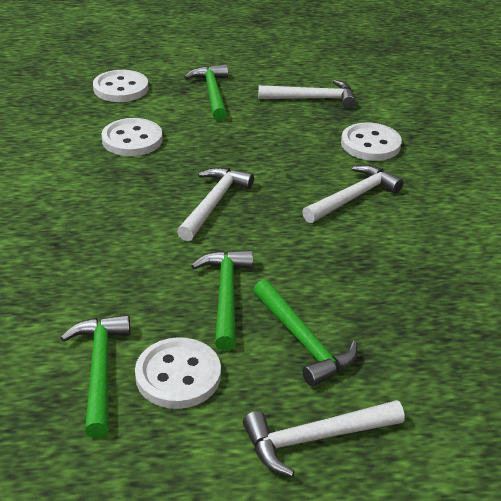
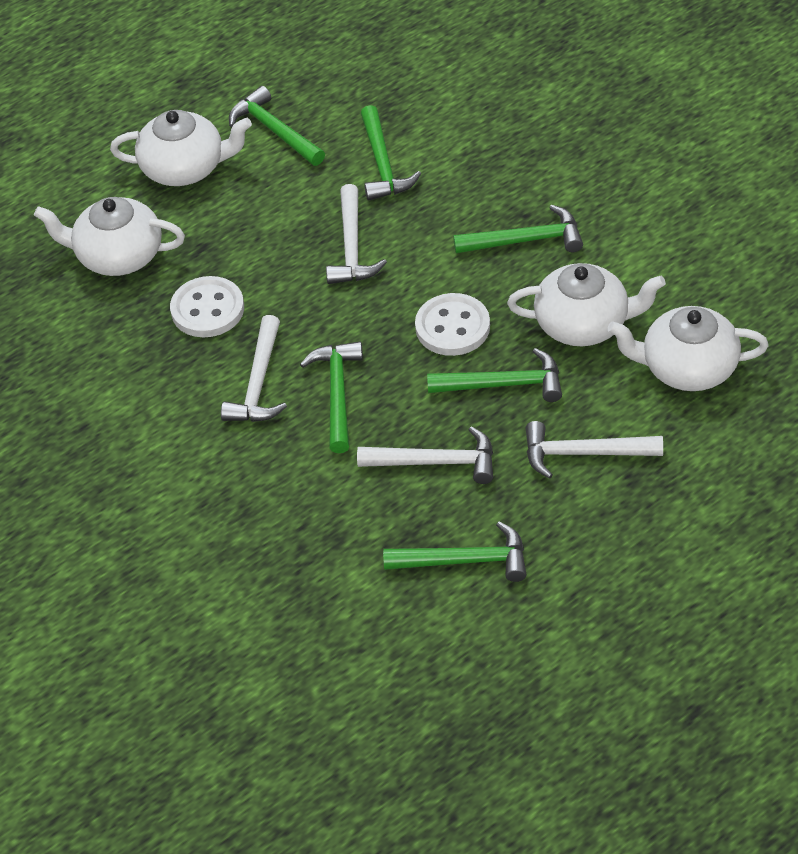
green hammer: [61,315,130,438] [184,64,228,121] [191,250,253,351] [253,279,358,387] = 4 -> [229,86,325,166] [300,341,363,453] [361,105,421,201] [383,522,526,582] [427,348,562,402] [453,205,583,253] = 6
white button: [93,70,148,102] [102,118,163,156] [135,337,221,409] [341,123,402,161] = 4 -> [170,276,244,337] [415,293,490,356] = 2
white teapot: none = 0 -> [34,197,185,276] [110,110,252,186] [507,263,666,346] [607,306,769,391] = 4

